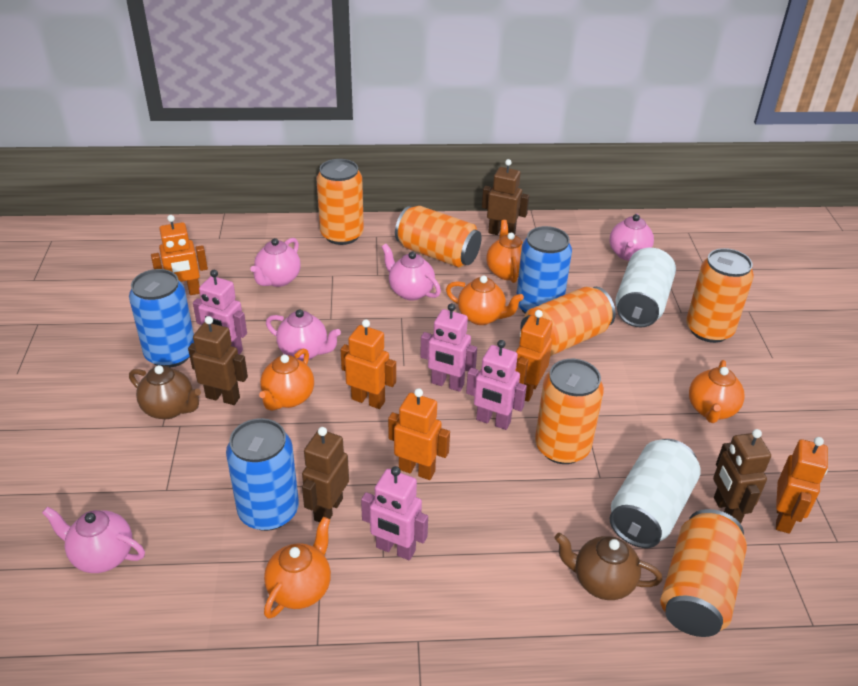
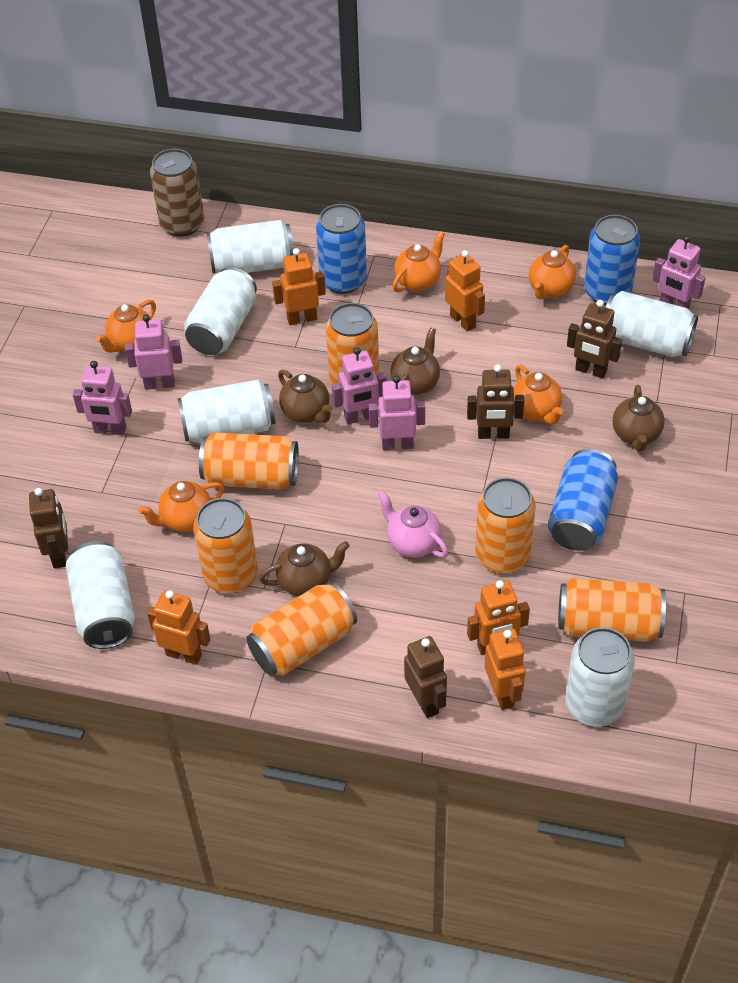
brown can: none = 0 -> [150,149,204,237] = 1
brown teapot: [129,365,201,419] [555,533,662,600] = 2 -> [259,541,350,596] [278,370,333,423] [390,327,440,395] [613,385,665,452] = 4
pink robot: [193,270,247,354] [361,466,428,560] [420,303,477,392] [466,340,527,430] = 4 -> [73,361,132,435] [125,315,182,390] [332,347,387,424] [369,375,425,450] [652,235,706,309] = 5
pink teapot: [42,507,145,573] [250,238,301,287] [266,309,341,361] [382,244,441,300] [610,213,654,261] = 5 -> [378,490,448,558] = 1
white can: [610,439,701,548] [615,248,676,327] = 2 -> [66,541,135,649] [177,380,275,443] [184,267,257,355] [207,220,294,274] [565,627,635,727] [606,291,698,357] = 6

